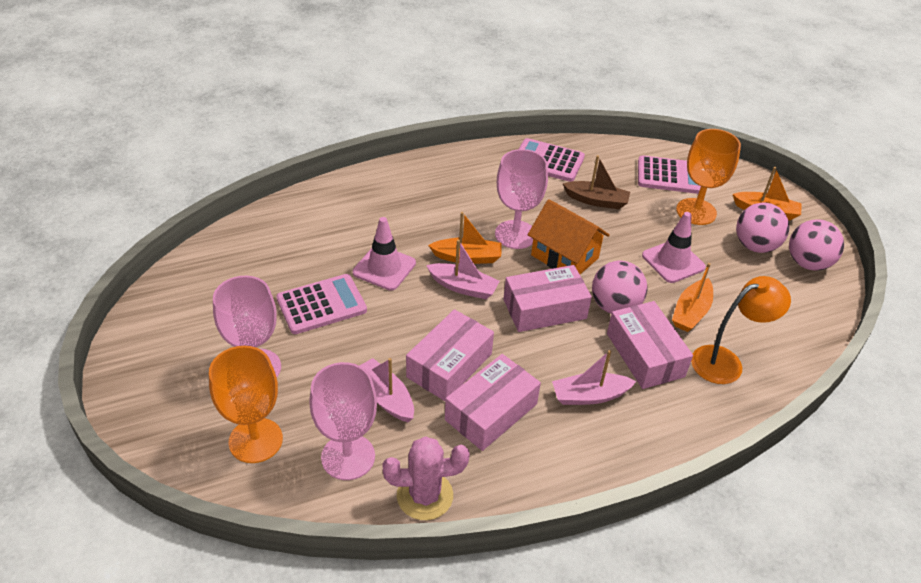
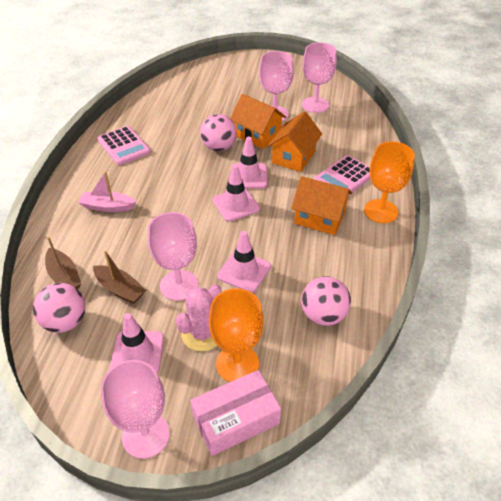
brown boat: [563,155,630,209] = 1 -> [45,236,81,289] [93,250,146,304] = 2
orange boat: [428,212,501,264] [672,263,713,332] [733,166,802,221] = 3 -> none = 0
orange house: [528,199,610,274] = 1 -> [230,94,286,149] [267,111,322,172] [291,176,352,235] = 3
orange lamp: [691,276,791,384] = 1 -> none = 0
pink boat: [359,358,414,422] [426,239,500,299] [552,350,636,405] = 3 -> [78,171,137,212] = 1
pink box: [406,309,494,401] [445,354,541,451] [503,265,592,332] [607,301,693,389] = 4 -> [190,370,281,456] = 1
pink calculator: [276,274,367,334] [519,138,585,182] [638,155,701,194] = 3 -> [97,126,151,165] [314,155,370,195] = 2
pink goblet: [213,276,281,377] [309,362,377,480] [495,149,548,249] = 3 -> [101,360,170,459] [148,212,198,301] [259,51,293,121] [302,42,337,113] = 4
pink traffic cone: [353,217,416,291] [642,212,706,283] = 2 -> [110,313,164,373] [213,164,260,222] [217,231,271,293] [231,137,267,189] = 4

